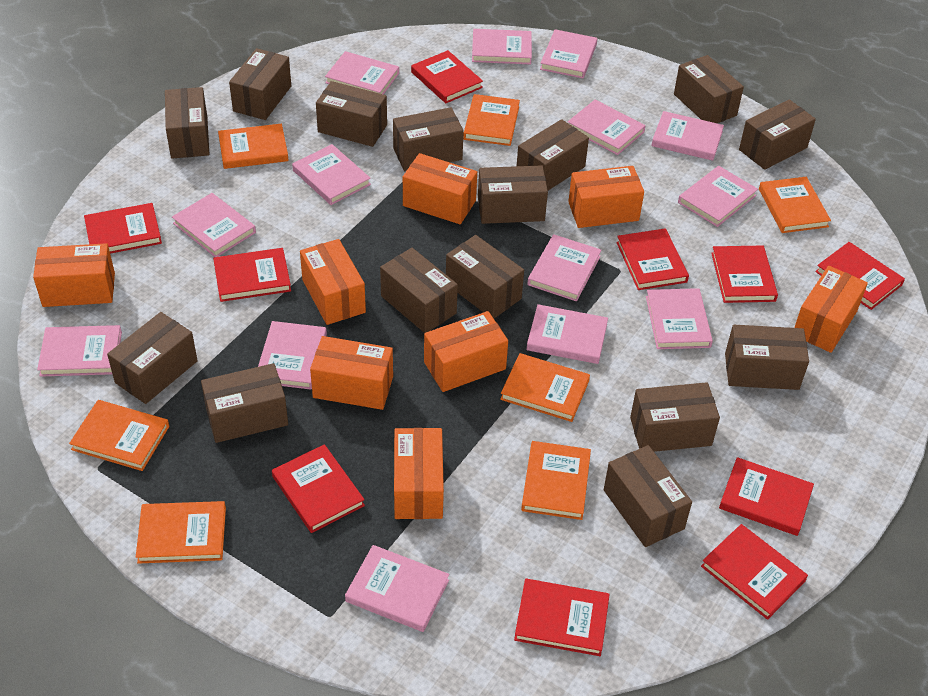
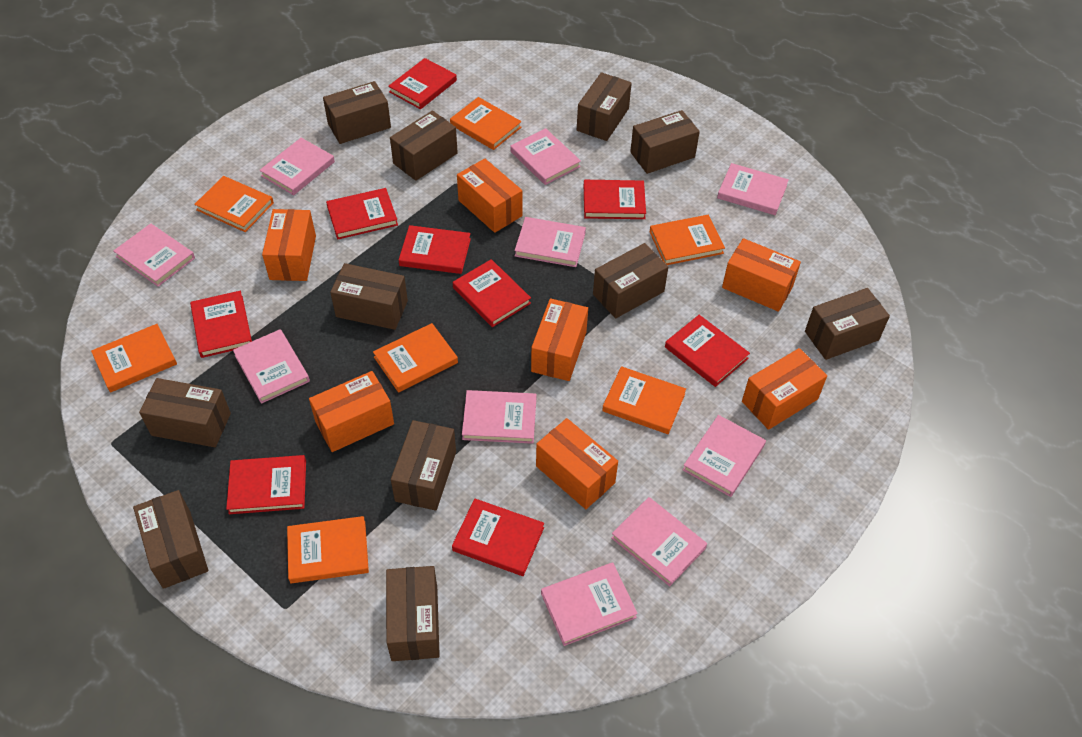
brown box: [107,312,198,404] [165,87,209,158] [201,363,288,443] [229,48,291,120] [316,81,387,147] [380,248,458,333] [393,107,464,171] [446,235,524,318] [478,165,548,224] [517,119,589,190] [604,445,692,547] [630,382,720,452] [674,55,744,123] [725,325,809,390] [739,99,816,170] = 15 -> [133,490,208,589] [139,378,231,447] [323,81,391,144] [330,263,408,330] [386,566,440,661] [390,110,458,181] [391,420,456,511] [577,72,632,141] [593,243,668,318] [630,110,700,174] [805,288,890,360] = 11
orange box: [33,243,115,307] [300,239,366,325] [310,336,393,410] [394,428,444,519] [403,153,477,224] [424,311,508,392] [568,166,644,228] [794,266,868,353] = 8 -> [262,209,316,281] [309,371,394,452] [457,159,522,233] [531,298,588,381] [536,418,618,509] [722,238,801,312] [742,348,827,430] = 7
pink book: [37,325,122,377] [172,193,256,257] [258,321,327,390] [292,144,371,205] [325,51,399,95] [345,545,450,632] [472,29,532,65] [526,304,608,364] [527,234,602,301] [540,29,597,78] [568,100,646,155] [646,288,713,349] [651,111,724,161] [678,166,758,227] = 14 -> [113,223,195,287] [233,329,310,404] [259,138,335,195] [462,390,536,444] [510,128,581,185] [515,217,586,267] [541,562,638,646] [611,497,707,587] [683,415,766,497] [717,163,789,215] = 10
red book: [84,203,162,254] [213,248,291,302] [272,444,365,533] [411,50,483,103] [514,579,610,656] [616,228,689,290] [701,524,808,620] [711,246,778,303] [719,457,814,536] [815,242,905,310] = 10 -> [190,291,252,358] [226,455,306,514] [326,188,398,239] [388,58,457,109] [399,225,471,274] [452,499,544,576] [453,259,531,327] [584,180,646,219] [665,315,750,387] = 9

